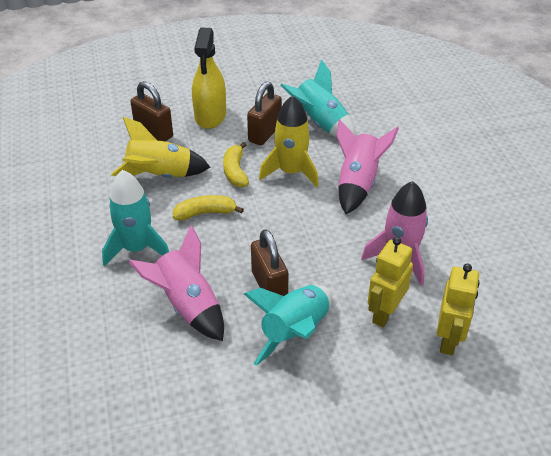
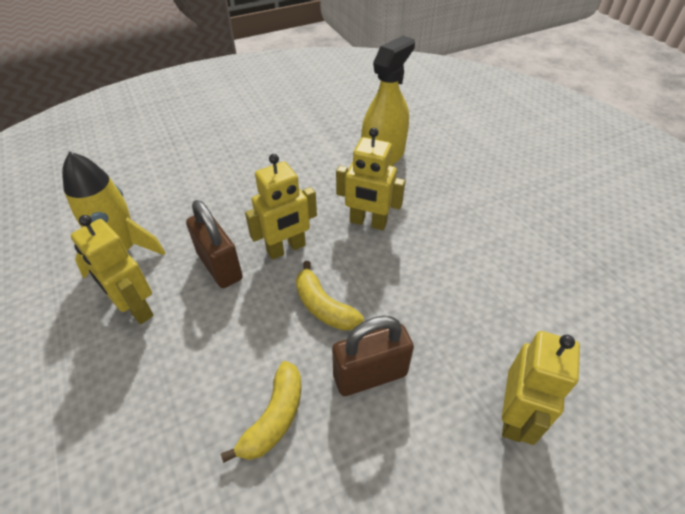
brown padlock: [130,81,173,141] [247,81,282,145] [251,229,289,296] = 3 -> [186,200,243,288] [332,316,414,396] = 2
pink rocket: [128,225,224,341] [336,120,399,214] [361,181,428,286] = 3 -> none = 0
turquoise rocket: [102,170,169,266] [244,285,332,366] [280,59,356,138] = 3 -> none = 0
yellow robot: [368,237,413,327] [437,263,480,355] = 2 -> [71,215,154,324] [245,154,317,260] [336,128,405,230] [502,331,580,445] = 4
yellow rocket: [111,117,210,178] [259,95,319,187] = 2 -> [62,151,166,279] = 1

